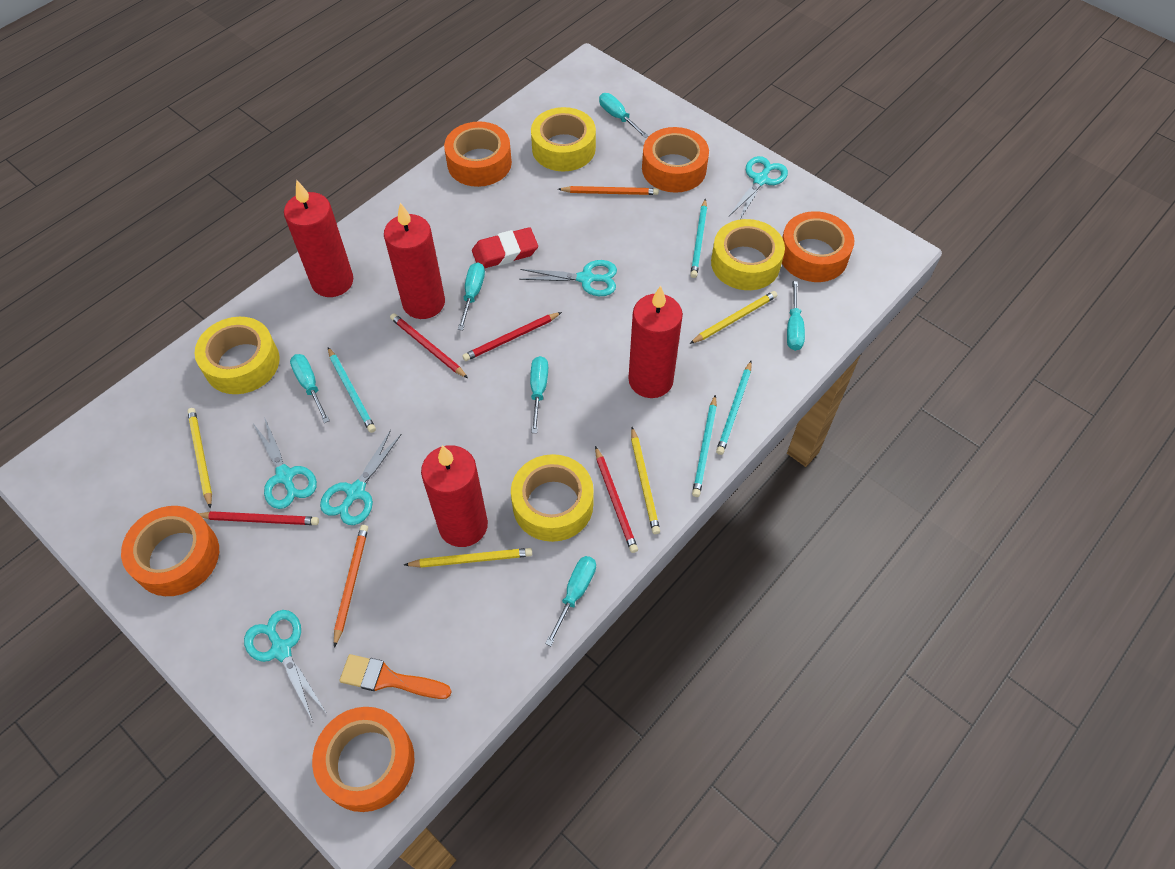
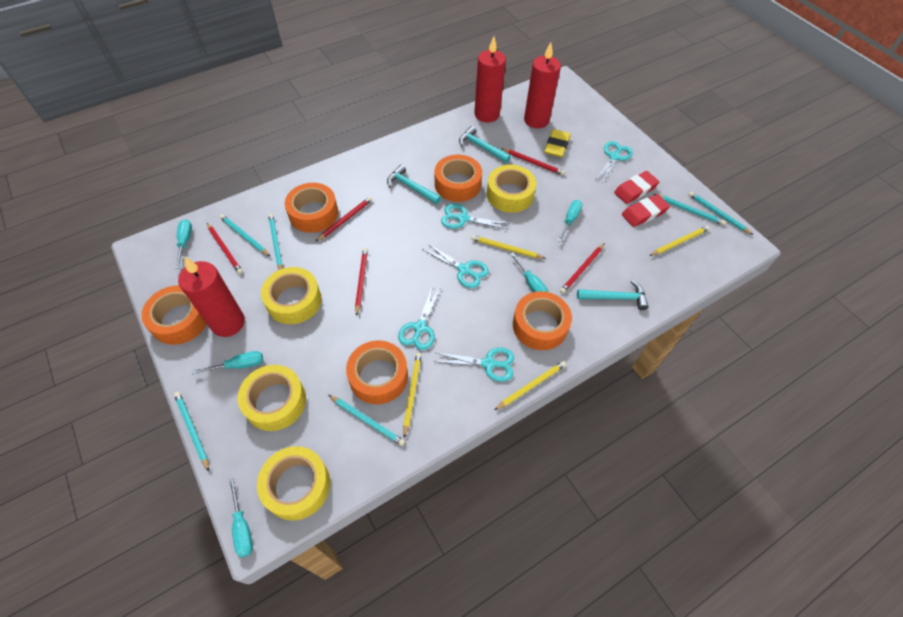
orange brush: [339,654,452,699] = 1 -> none = 0
orange pencil: [334,525,368,648] [558,186,659,195] = 2 -> none = 0
red candle: [284,180,353,297] [384,203,445,319] [421,445,488,547] [628,286,683,398] = 4 -> [178,257,245,337] [474,36,506,123] [524,42,561,128] = 3
red eraser: [472,227,538,268] = 1 -> [614,171,660,204] [622,194,670,227] = 2
red pencil: [198,511,319,525] [390,313,468,378] [462,312,562,361] [595,446,638,553] = 4 -> [207,223,243,274] [316,197,372,241] [355,248,368,316] [501,148,565,175] [560,243,605,294] = 5
turquoise hammer: none = 0 -> [387,165,441,204] [459,126,511,163] [577,280,648,310] = 3
turquoise pencil: [328,347,376,433] [690,198,707,278] [692,395,717,497] [716,361,752,455] = 4 -> [174,392,209,471] [220,215,270,256] [268,214,282,270] [329,395,405,446] [654,194,726,225] [689,192,753,235] = 6
turquoise screwdriver: [290,354,330,423] [458,263,485,330] [530,356,548,433] [545,556,596,646] [599,93,648,138] [787,281,805,351] = 6 -> [175,219,192,269] [192,351,263,374] [229,478,253,558] [510,253,548,292] [557,200,582,242] = 5
yellow eraser: none = 0 -> [544,129,571,158] = 1

